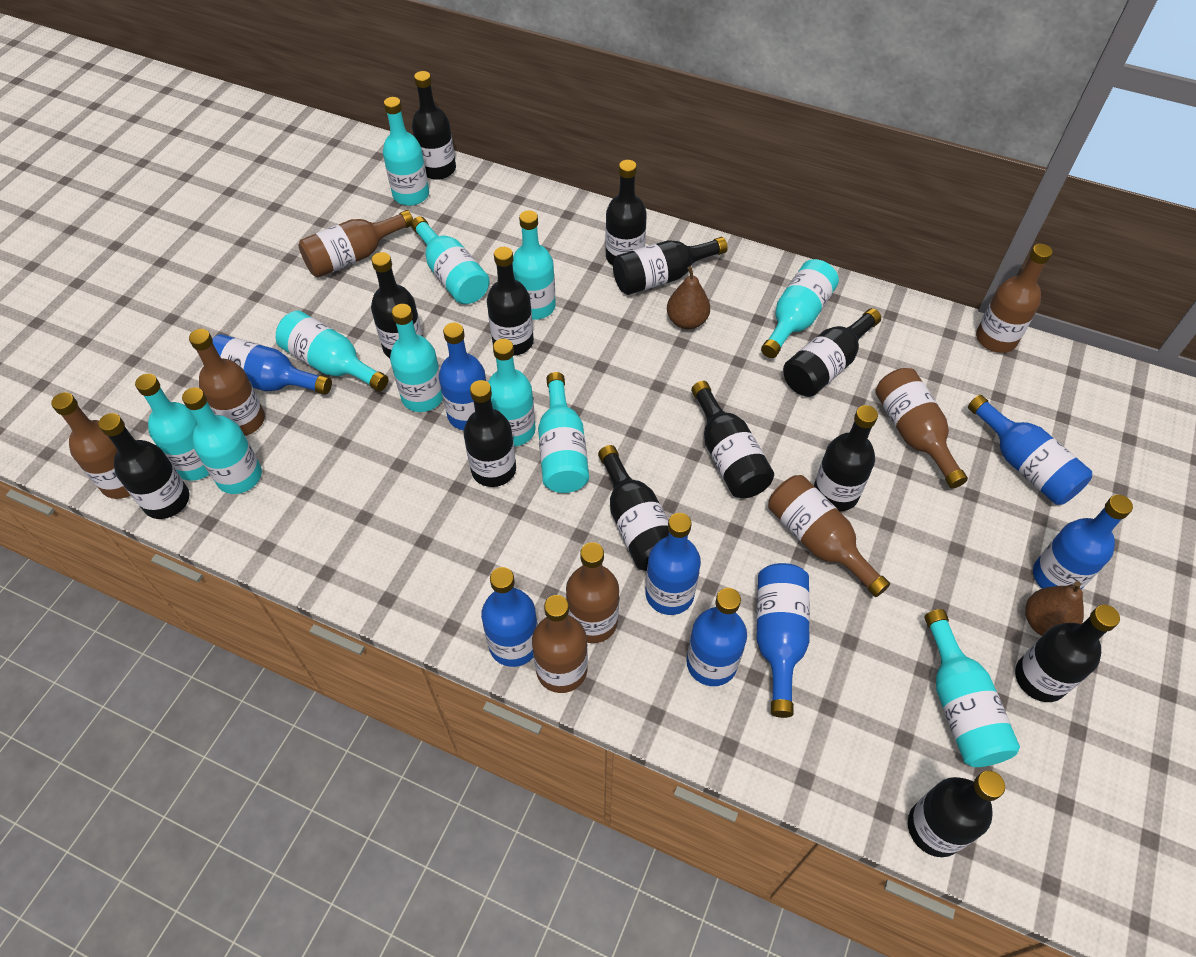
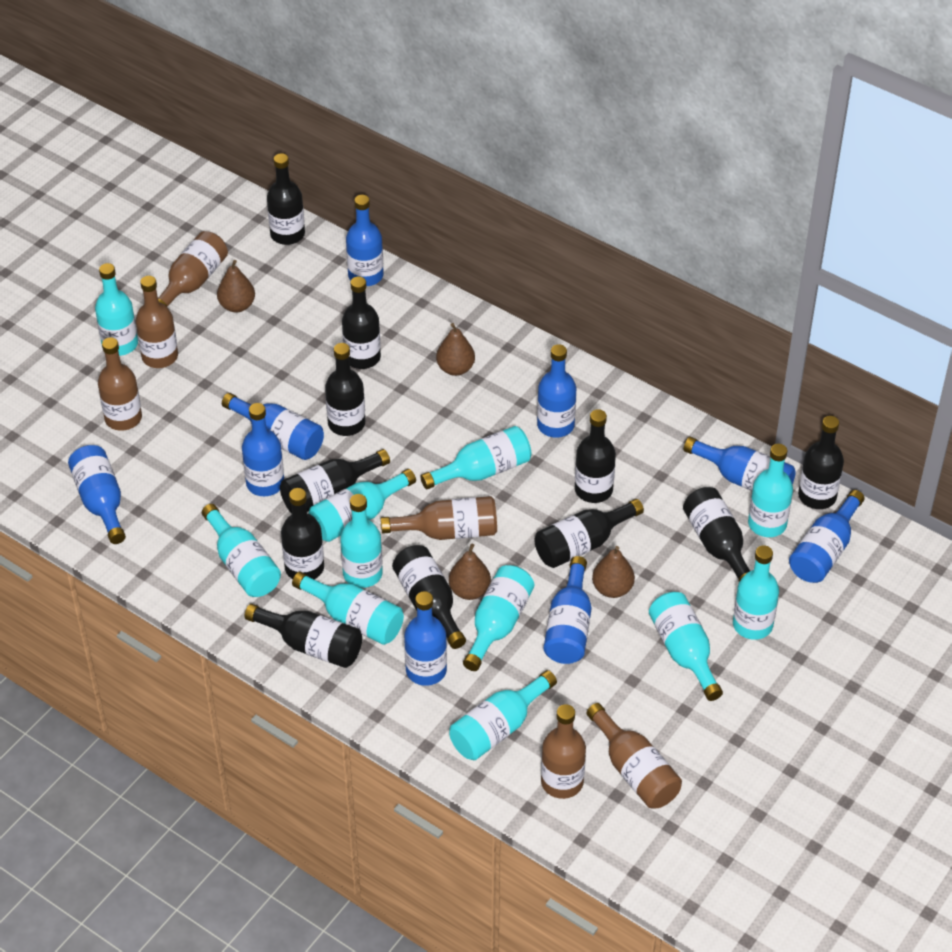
black bottle: [98,413,189,519] [371,252,423,358] [412,71,456,180] [464,380,516,487] [487,247,534,356] [598,445,669,571] [605,160,647,265] [613,237,728,295] [691,381,774,498] [783,308,881,397] [814,405,878,511] [908,770,1005,857] [1015,605,1120,702] = 13 -> [245,604,362,668] [267,153,305,245] [280,449,390,513] [281,488,324,579] [325,343,365,436] [342,276,381,369] [392,545,466,649] [535,499,644,568] [575,409,616,503] [683,487,750,582] [798,416,844,509] = 11
blue bottle: [212,334,332,395] [439,323,486,430] [481,567,538,667] [645,513,701,615] [686,588,747,686] [757,563,810,718] [968,395,1092,505] [1033,495,1133,590] = 8 -> [68,445,126,544] [222,393,324,460] [242,403,284,496] [346,195,384,286] [404,591,447,686] [537,344,576,438] [544,556,592,664] [684,437,796,491] [789,490,865,583] = 9
brown bottle: [51,392,131,499] [189,329,265,436] [299,210,413,278] [532,595,588,693] [566,542,619,643] [768,475,890,597] [875,368,968,488] [976,244,1053,353] = 8 -> [98,338,142,431] [136,276,178,368] [158,231,228,307] [381,496,497,540] [541,704,586,799] [586,703,682,808] = 6
brown pear: [667,266,710,329] [1026,581,1084,636] = 2 -> [217,260,255,313] [436,323,475,376] [449,544,491,600] [592,546,635,598] = 4

